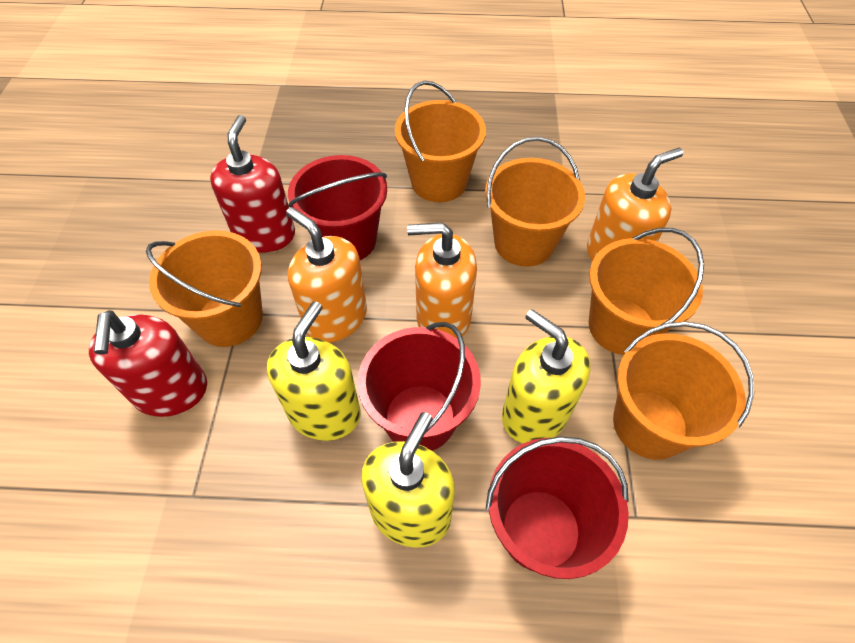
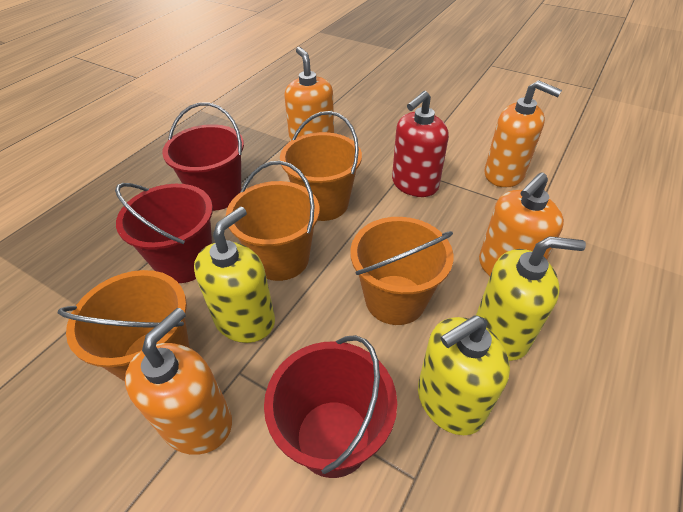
orange bucket: [146,230,263,347] [395,81,486,202] [485,137,585,267] [589,228,704,355] [613,321,754,460] = 5 -> [58,270,190,381] [226,161,320,281] [280,111,362,221] [350,217,454,325] = 4
orange soap dispenser: [286,207,367,342] [407,222,477,338] [587,148,683,262] = 3 -> [125,308,232,455] [284,47,334,141] [479,172,564,276] [484,80,562,188] = 4
red soap dispenser: [89,310,207,417] [210,115,295,253] = 2 -> [392,91,449,197] = 1

